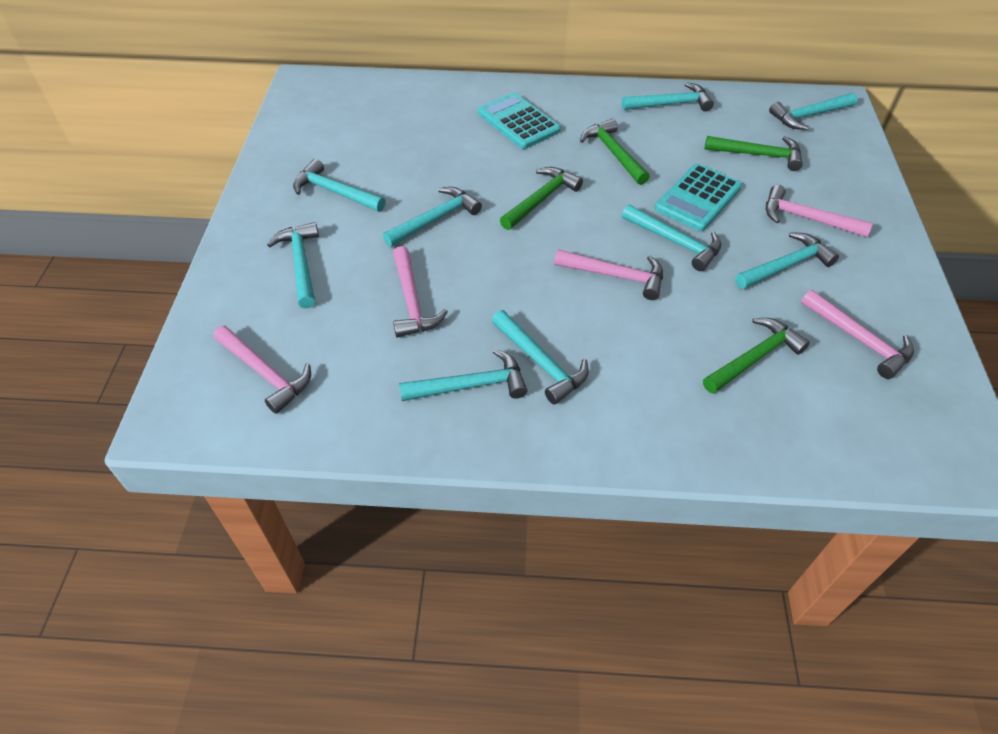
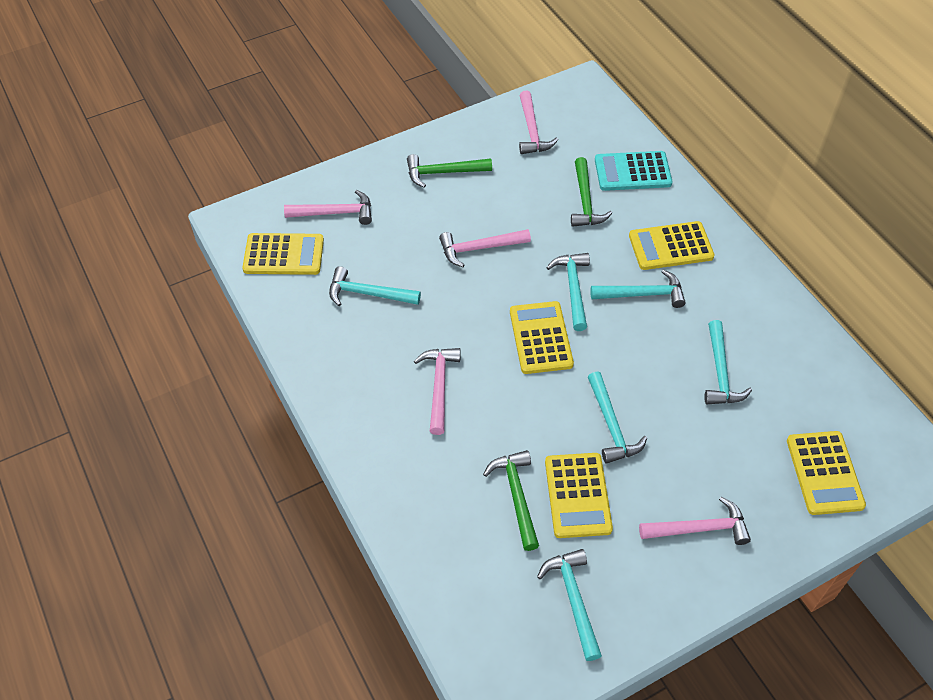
green hammer: [500,167,583,230] [580,119,650,185] [703,318,810,394] [704,136,803,171] = 4 -> [407,154,492,188] [483,450,539,551] [571,157,612,227] = 3
turquoise calculator: [478,93,561,149] [655,164,742,231] = 2 -> [595,151,672,191] = 1
turquoise hammer: [267,222,319,309] [293,159,386,212] [383,187,482,247] [399,349,527,401] [492,310,589,404] [622,82,714,112] [622,205,721,271] [735,232,839,289] [769,93,858,130] = 9 -> [329,266,421,306] [537,549,602,661] [546,253,590,331] [588,371,647,464] [590,269,686,308] [704,320,752,404] = 6
yellow calculator: none = 0 -> [242,233,324,275] [510,301,574,374] [545,453,613,538] [629,221,714,270] [787,431,866,515] = 5

